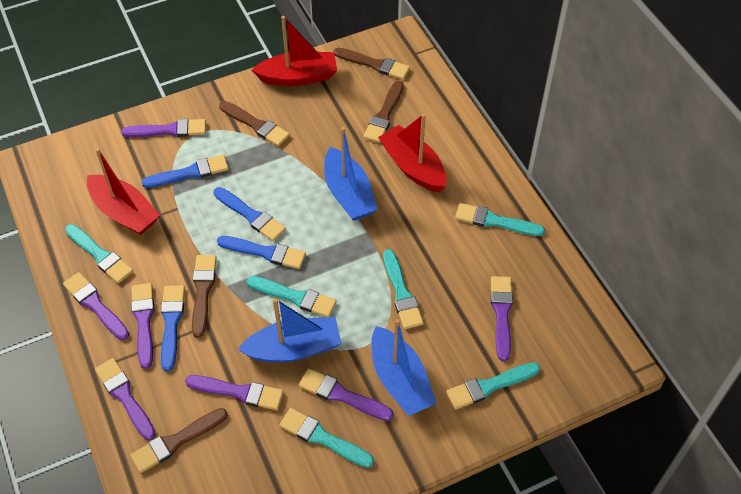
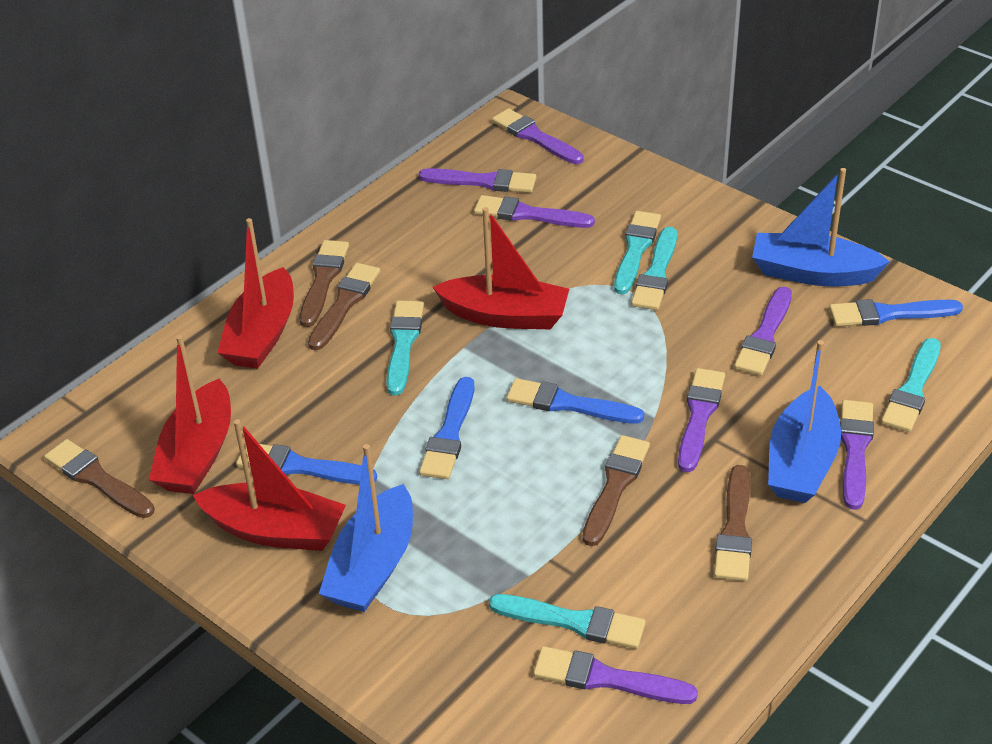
red boat: [87,148,160,235] [252,16,337,86] [378,114,447,192] = 3 -> [149,335,231,494] [193,419,346,551] [217,218,294,369] [433,207,569,329] = 4
turquoise brush: [65,224,133,283] [247,276,337,317] [279,408,374,468] [383,249,424,329] [446,362,540,410] [455,203,545,236] = 6 -> [386,301,424,395] [489,594,645,649] [614,211,661,294] [631,227,677,310] [881,338,941,432] = 5

